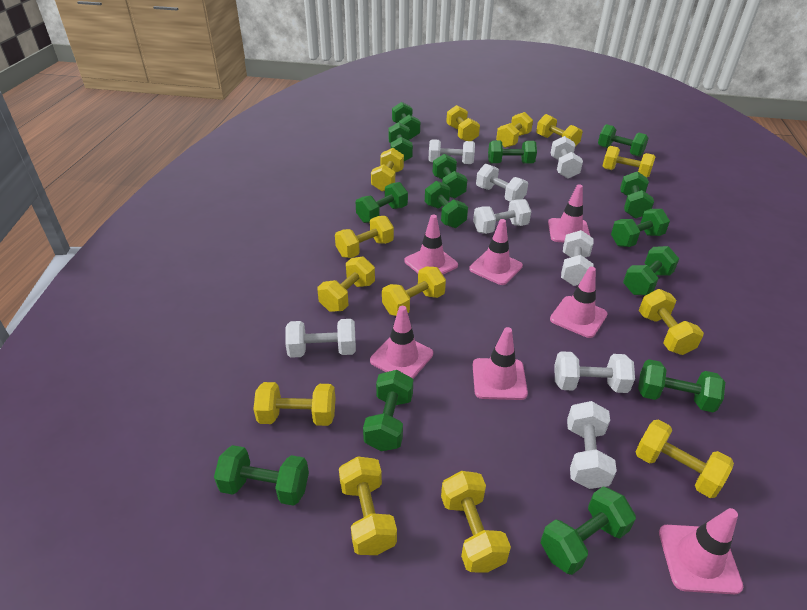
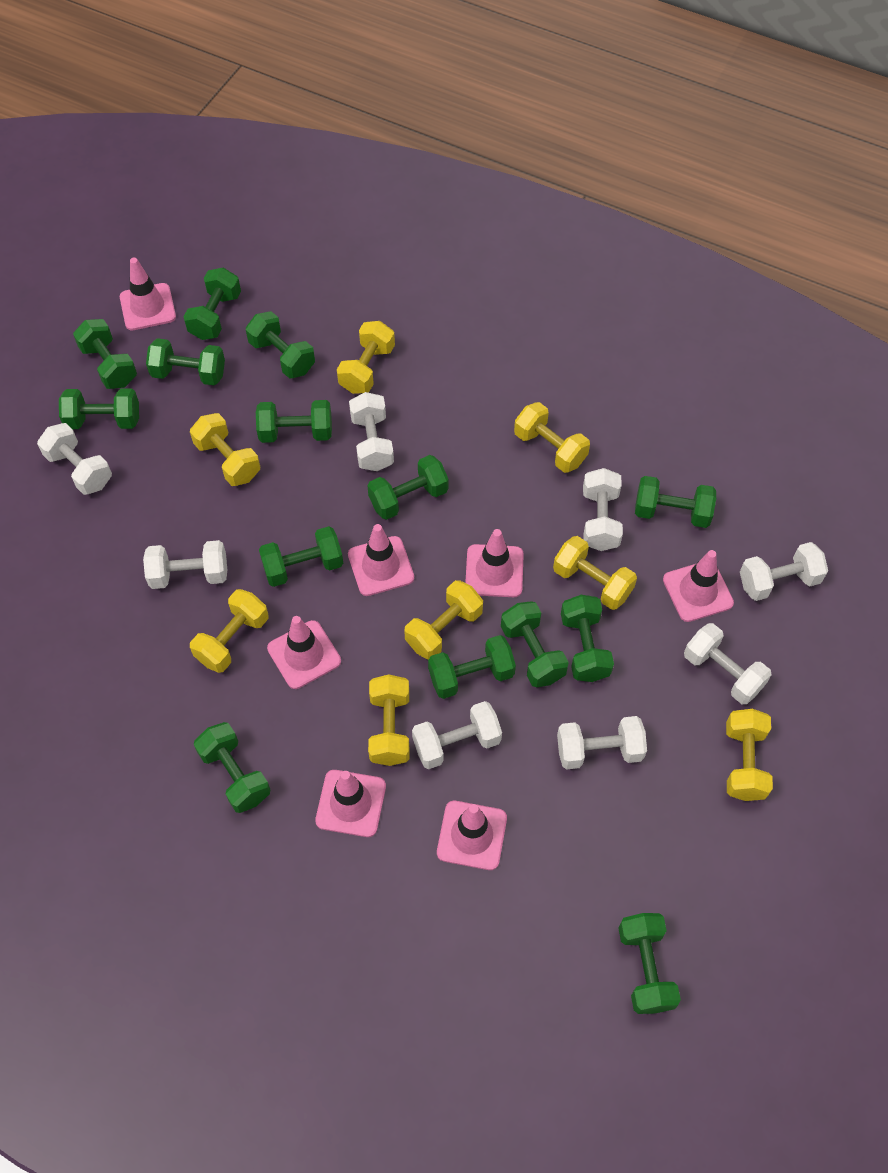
yellow dumbbell: [254,382,336,426] [317,256,375,312] [335,216,394,258] [339,456,397,555] [371,148,404,192] [382,267,446,316] [441,471,511,573] [446,105,480,141] [496,112,533,148] [536,114,582,147] [602,146,655,178] [635,419,734,498] [639,289,704,355] = 13 -> [190,413,260,486] [190,589,268,673] [337,321,395,394] [368,674,409,766] [404,580,483,660] [514,402,590,473] [553,536,637,610] [726,709,773,801] = 8

